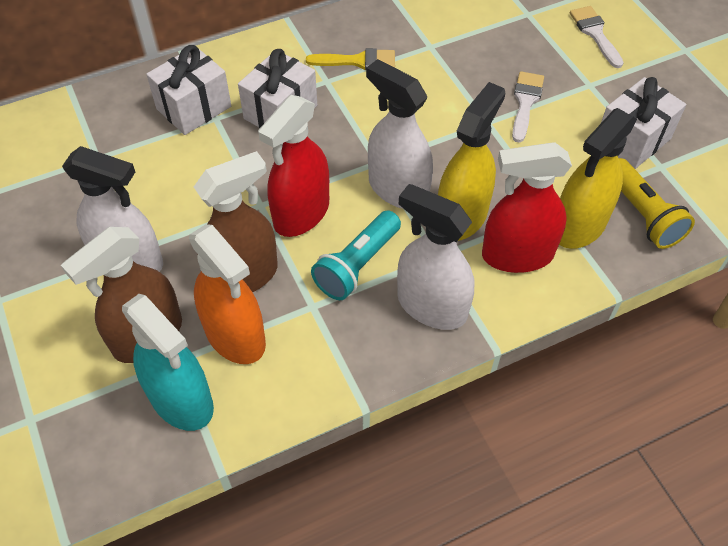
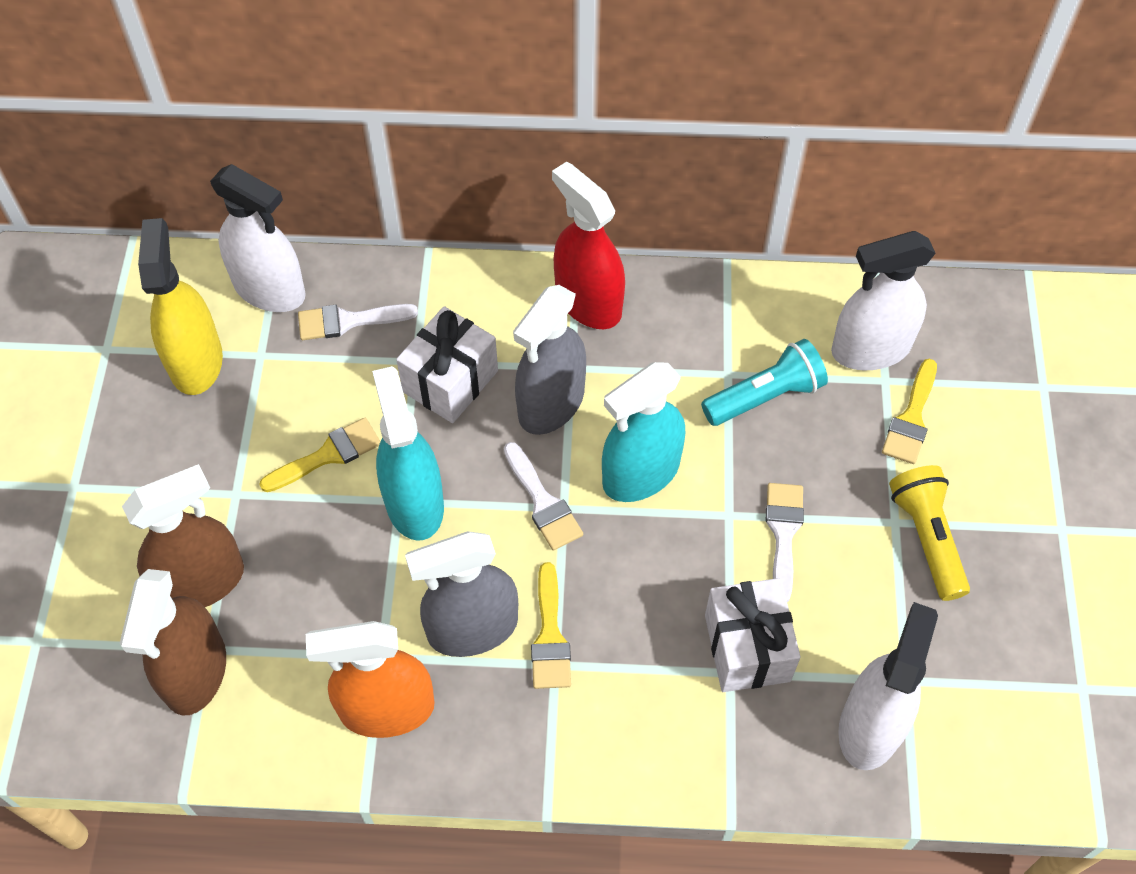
grey spray bottle: none = 0 -> [405,531,518,657] [513,285,586,435] = 2
red spray bottle: [258,95,329,237] [482,142,572,273] = 2 -> [552,161,625,329] = 1
turquoise spray bottle: [122,294,214,431] = 1 -> [372,366,444,541] [602,362,685,502] = 2
white brush: [512,71,544,143] [570,6,624,68] = 2 -> [298,304,418,340] [504,442,583,551] [766,483,804,602] = 3
white gift: [146,45,231,135] [238,49,317,128] [601,77,686,169] = 3 -> [396,306,498,423] [705,578,801,692] = 2
yellow brush: [306,48,395,70] = 1 -> [259,418,381,492] [531,562,571,689] [882,359,937,464] = 3
yellow spray bottle: [438,82,505,241] [559,108,637,249] = 2 -> [138,218,223,395] = 1

